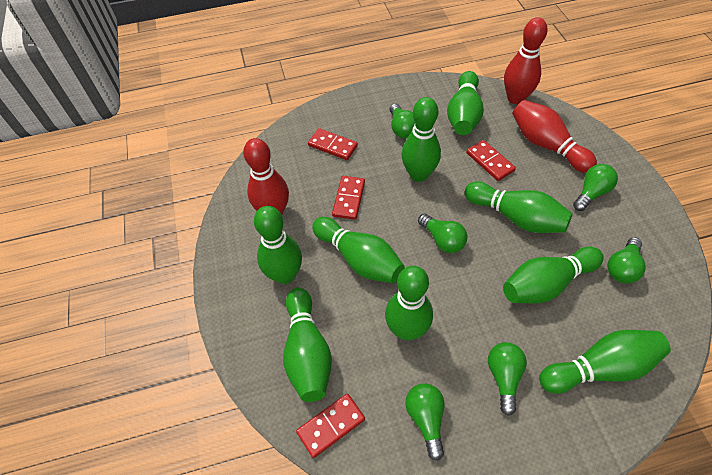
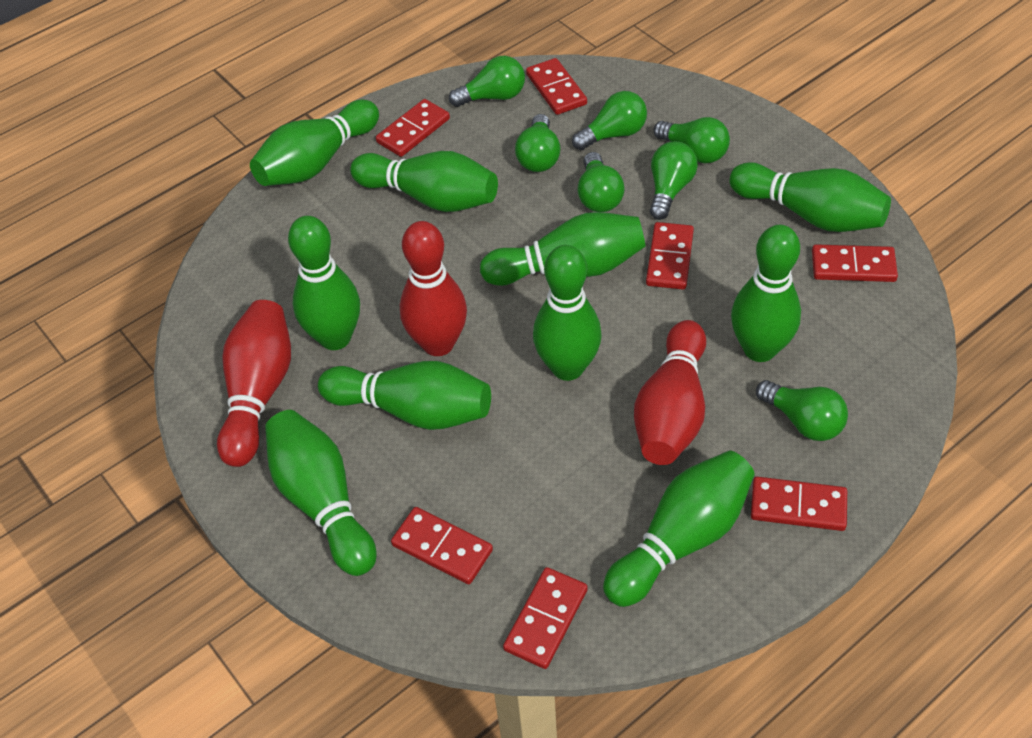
green bowling pin: [254,206,302,284] [283,288,332,402] [312,217,405,283] [385,266,433,340] [401,97,441,182] [447,71,484,135] [465,181,573,233] [503,247,604,304] [539,330,671,394] = 9 -> [250,100,379,186] [265,410,376,576] [288,216,360,350] [318,361,491,430] [350,151,498,212] [480,212,645,286] [533,245,602,381] [603,450,755,607] [730,162,891,232] [731,225,801,362] = 10
green light bulb: [390,103,415,138] [405,383,445,461] [418,214,467,253] [488,342,527,416] [573,164,618,211] [607,237,646,284] = 6 -> [449,56,525,107] [515,114,561,172] [572,91,647,150] [577,152,625,212] [650,141,698,220] [653,117,730,163] [756,380,848,441] = 7
red domino: [296,394,365,458] [308,128,358,160] [332,176,365,220] [466,140,516,181] = 4 -> [376,99,450,157] [391,507,493,584] [503,567,588,669] [526,58,587,115] [646,222,694,289] [751,477,847,531] [812,244,898,282] = 7

